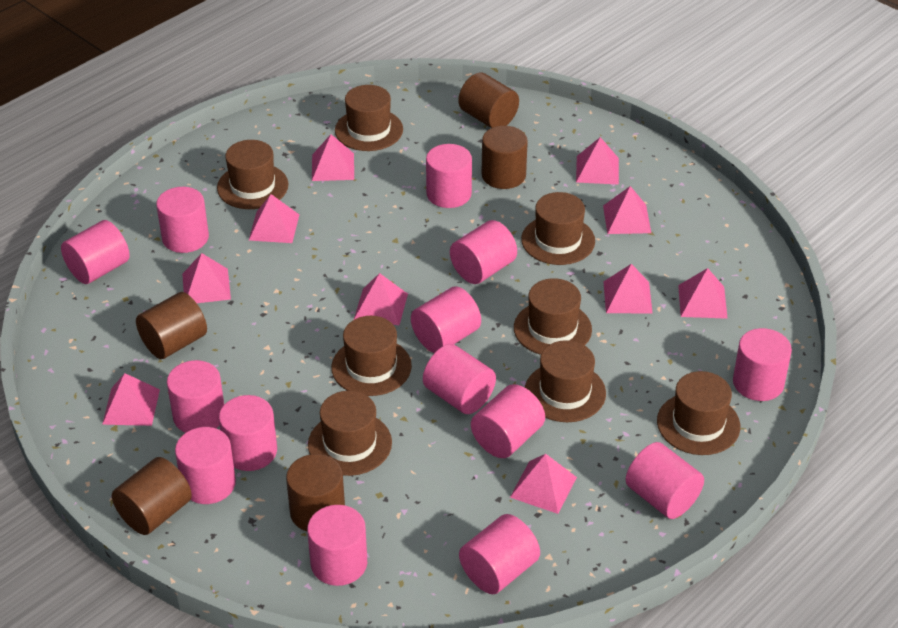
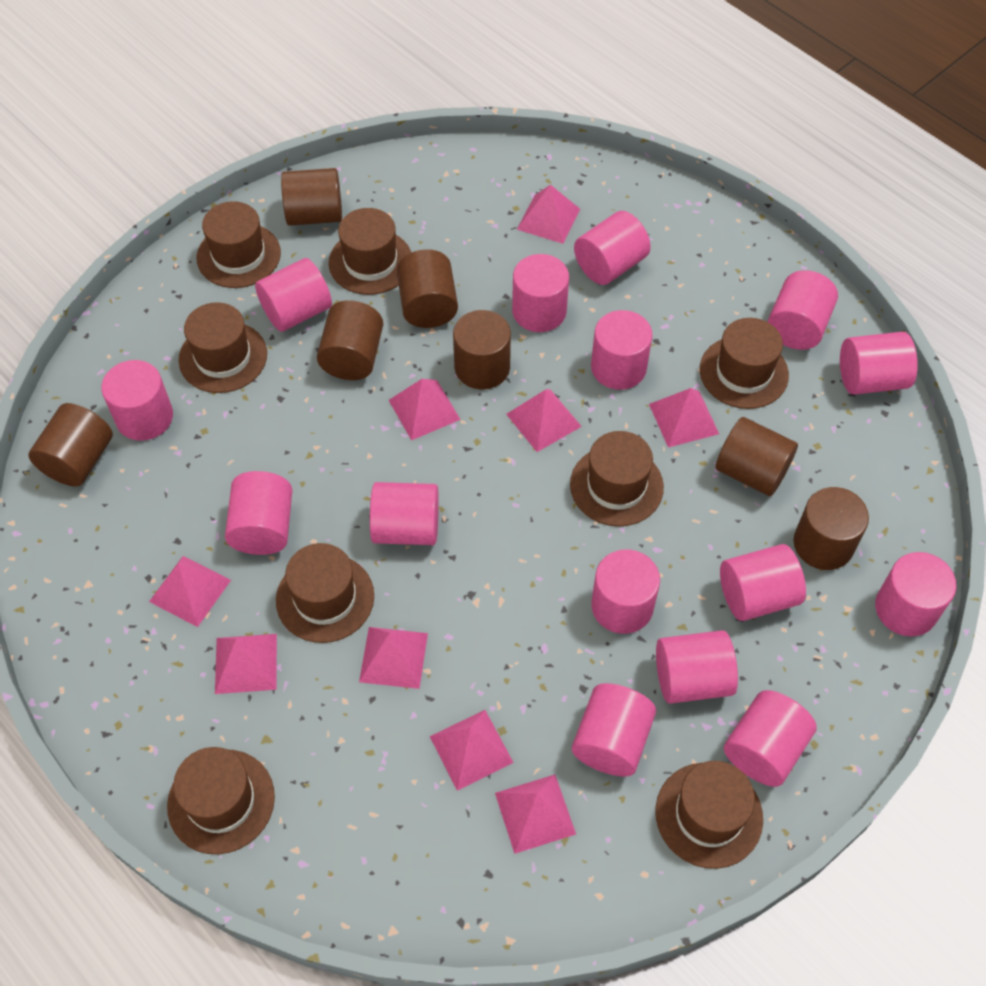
brown cylinder: [112,457,192,535] [136,292,207,359] [286,454,345,531] [458,73,519,128] [482,126,528,189] = 5 -> [28,403,113,487] [281,168,342,226] [317,300,383,380] [397,249,458,328] [453,310,511,389] [716,417,798,496] [793,487,869,570] = 7
pink cylinder: [61,220,130,284] [156,187,209,253] [167,360,224,433] [175,427,236,504] [219,395,277,471] [307,505,367,586] [411,286,481,353] [423,344,496,414] [426,144,472,208] [450,220,517,284] [459,514,540,594] [471,384,545,458] [626,442,704,519] [733,328,792,401] = 14 -> [101,360,173,441] [225,471,292,555] [255,258,332,332] [370,482,439,545] [512,254,569,332] [572,683,656,777] [574,211,651,285] [591,310,653,390] [591,550,660,634] [656,630,738,704] [720,544,806,621] [724,690,817,787] [768,270,838,350] [840,332,918,395] [875,552,956,637] = 15
pink pyramid: [102,373,160,426] [182,253,231,303] [249,194,299,243] [312,134,354,181] [354,273,408,325] [510,454,577,514] [576,137,619,185] [603,186,651,234] [604,264,653,314] [678,268,728,319] = 10 -> [149,556,231,627] [215,634,277,694] [359,627,428,689] [389,379,461,440] [430,710,514,791] [495,774,576,854] [506,389,582,452] [517,185,580,244] [649,388,719,448] = 9

